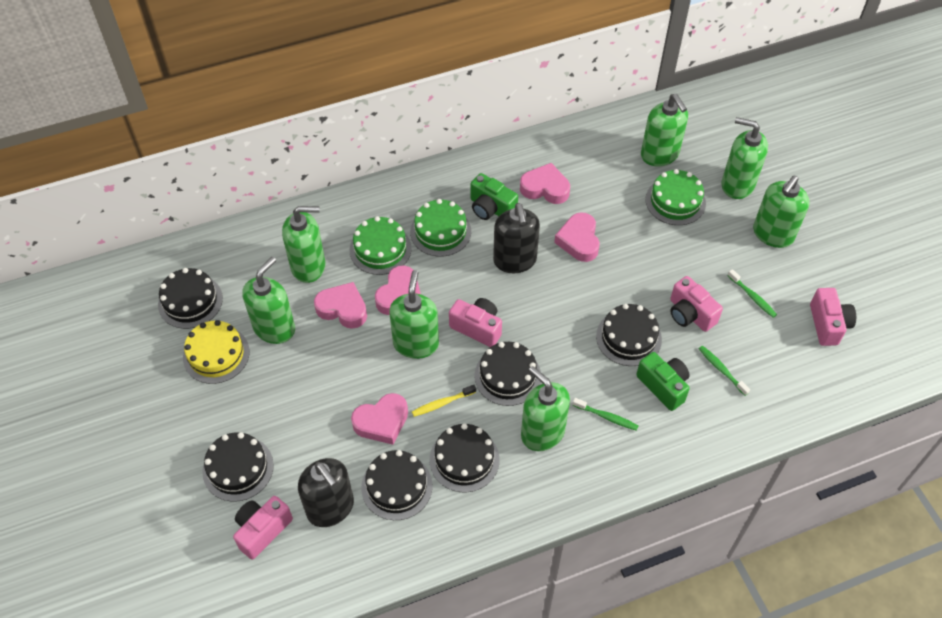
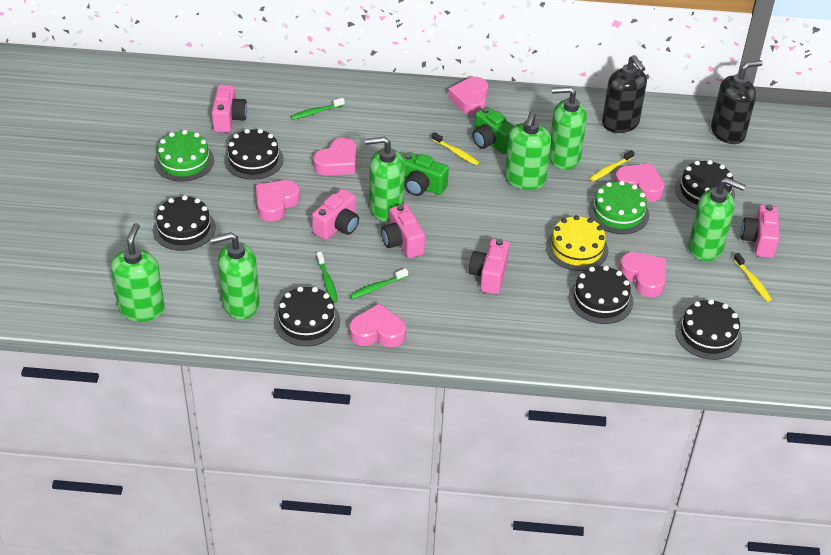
green cake: [350,216,411,275] [410,199,471,257] [645,169,706,225] = 3 -> [154,130,214,182] [588,181,649,234] = 2
green soap dispenser: [242,257,295,344] [282,206,326,283] [389,270,439,359] [521,366,570,451] [641,94,688,166] [721,117,768,199] [753,176,810,248] = 7 -> [111,223,165,322] [210,232,260,319] [365,137,405,222] [505,111,551,190] [549,87,587,170] [688,178,746,261] = 6
pink camera: [233,496,293,560] [449,298,502,347] [670,276,723,332] [810,288,856,346] = 4 -> [212,85,247,133] [312,189,359,240] [381,204,425,258] [469,239,509,294] [741,204,779,258] = 5
pink heart: [314,282,367,329] [351,393,408,445] [375,265,421,315] [520,163,570,204] [554,212,600,262] = 5 -> [256,180,300,221] [313,138,356,176] [349,303,406,347] [448,77,488,115] [614,163,665,202] [619,252,666,297] = 6
yellow toothbrush: [412,385,476,417] = 1 -> [432,132,479,165] [590,150,635,181] [733,253,772,302] = 3

